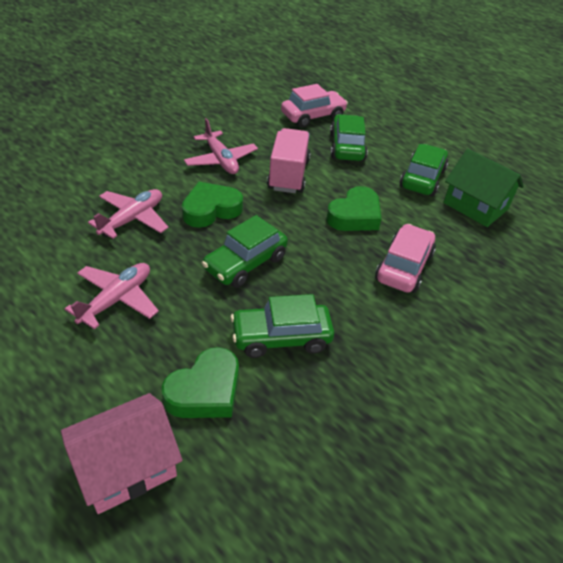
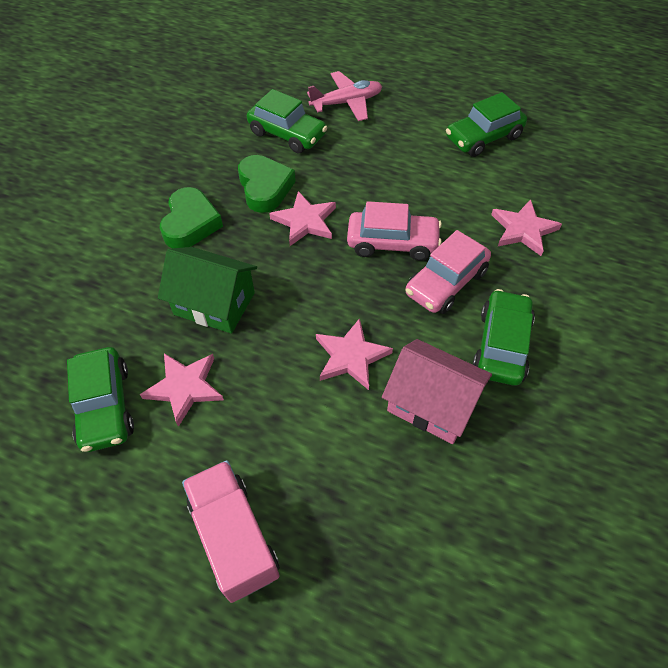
green heart: [162,347,239,418] [182,182,243,228] [326,186,382,231] = 3 -> [160,187,223,248] [238,155,296,213] = 2
pink plane: [65,263,159,329] [88,189,169,239] [184,118,258,174] = 3 -> [307,71,382,121] = 1
pink star: none = 0 -> [140,353,224,427] [269,191,336,246] [316,318,393,390] [491,199,562,256] = 4

